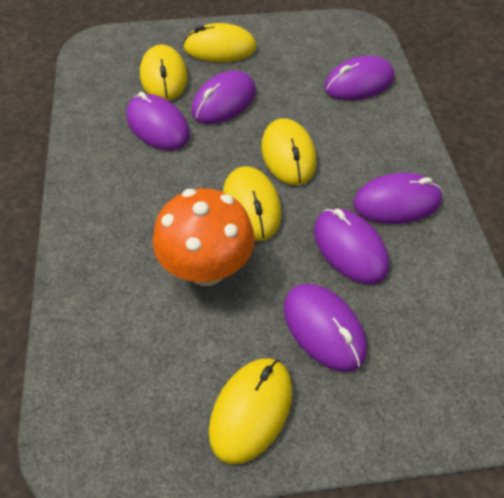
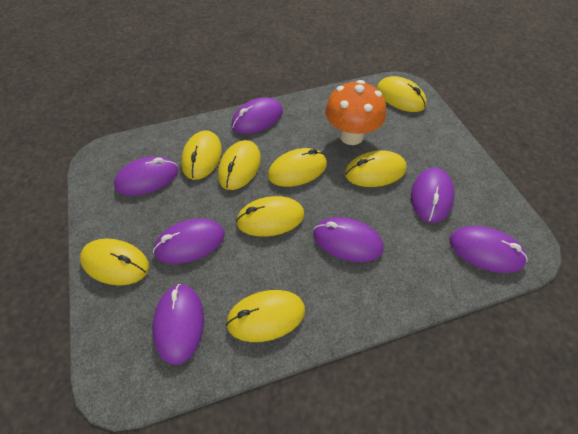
purple mouse: [126,92,190,151] [191,71,256,124] [284,284,367,372] [314,208,389,284] [324,56,394,100] [353,173,442,224] = 6 -> [114,156,178,196] [153,218,225,264] [153,284,204,365] [231,97,283,134] [313,217,383,262] [411,168,454,223] [450,226,527,273] = 7
yellow mouse: [140,45,188,101] [183,23,257,62] [209,358,292,465] [223,166,281,241] [261,118,316,185] = 5 -> [80,238,149,286] [181,130,222,180] [218,140,261,190] [226,290,305,342] [236,196,304,237] [268,148,327,187] [345,150,407,187] [377,76,427,112] = 8

